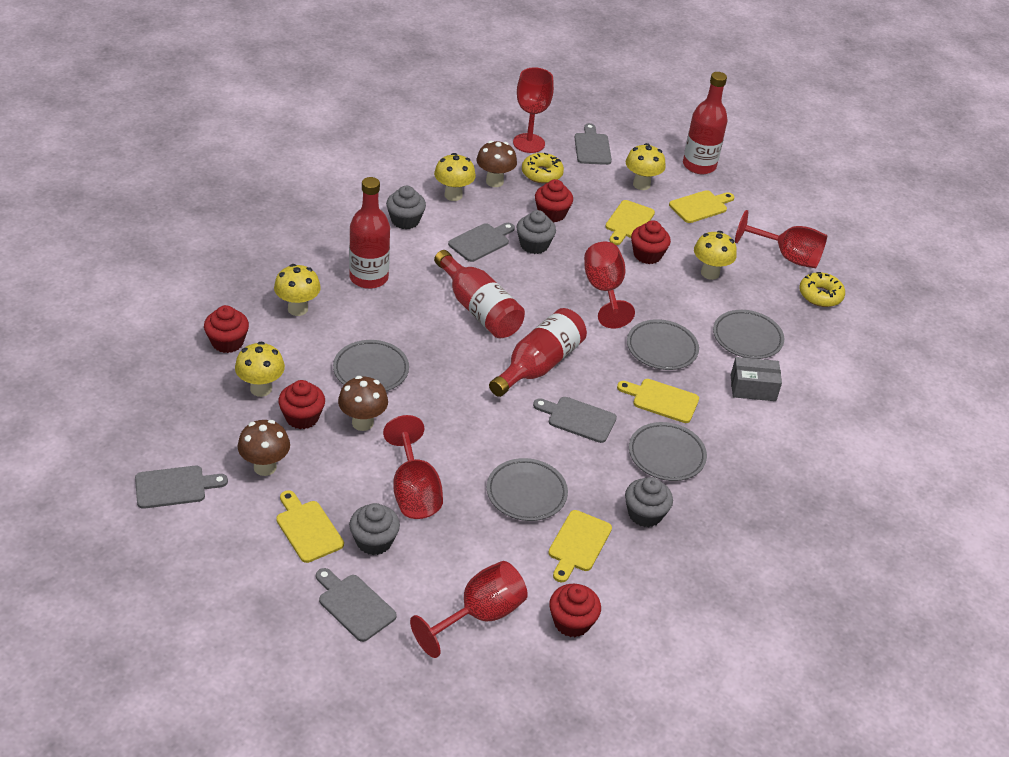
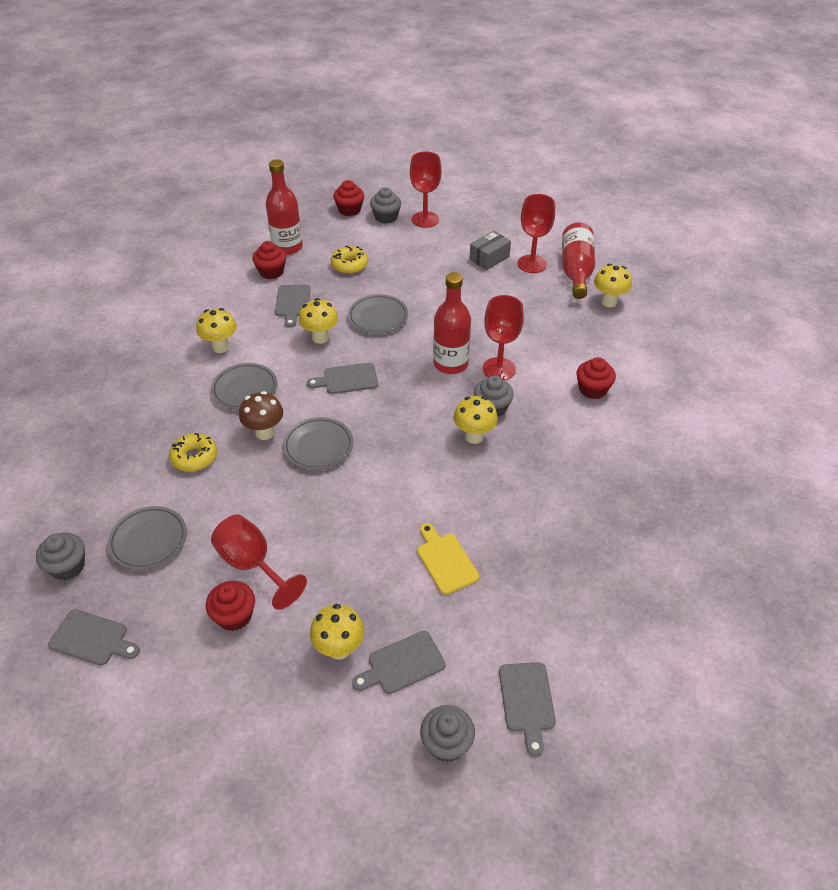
brown mushroom: [238,420,290,476] [338,376,388,431] [476,141,517,187] = 3 -> [239,391,283,440] = 1
grey plate: [333,340,409,391] [487,458,568,521] [627,319,699,370] [629,422,707,481] [713,310,784,359] = 5 -> [108,506,187,570] [211,363,278,410] [283,417,353,470] [348,294,408,334] = 4
red bottle: [349,177,390,289] [434,250,525,338] [489,308,587,397] [683,72,728,174] = 4 -> [266,159,303,255] [433,272,471,374] [562,222,595,299] = 3
red cupcake: [204,305,249,353] [278,380,325,429] [535,179,573,222] [549,584,601,637] [631,220,671,264] = 5 -> [206,581,255,631] [253,241,286,279] [333,180,364,216] [576,357,616,399] = 4
red goblet: [383,415,443,519] [410,561,528,658] [513,67,554,153] [584,242,635,328] [735,210,827,268] = 5 -> [211,514,307,610] [410,152,441,228] [483,295,524,381] [517,194,555,273] = 4
yellow cutting board: [276,490,344,563] [548,510,612,582] [605,200,655,245] [617,379,699,423] [669,190,734,223] = 5 -> [417,523,480,595] = 1

